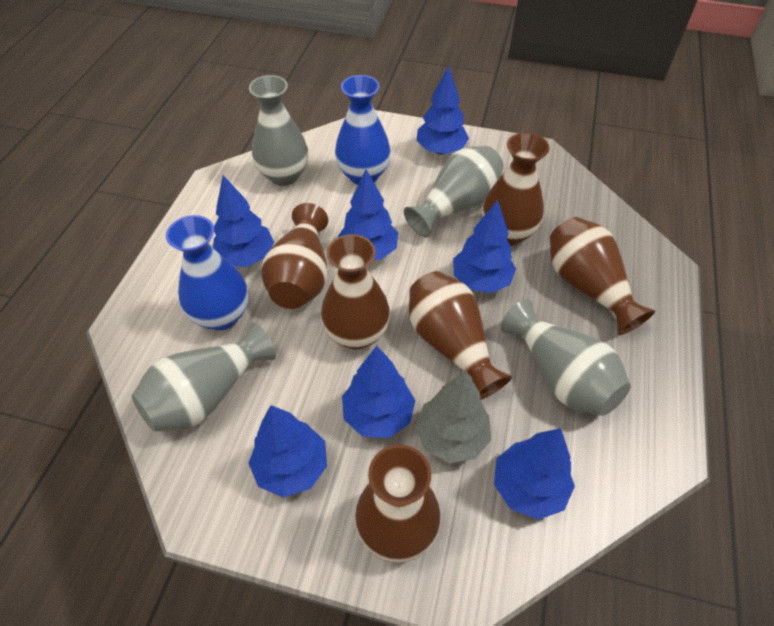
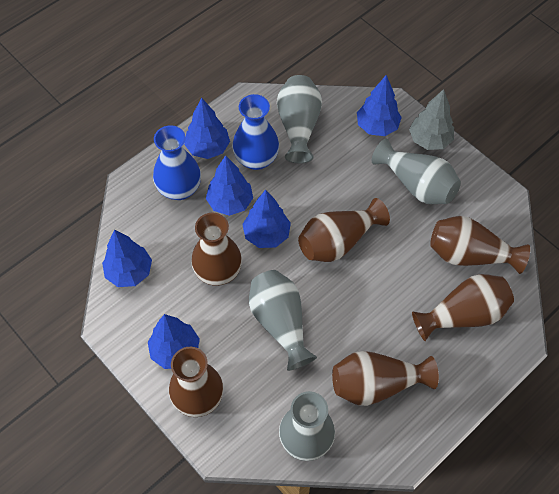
blue tree: [213,175,274,267] [249,405,327,497] [338,169,398,260] [342,346,415,438] [416,66,469,155] [453,200,516,293] [494,428,575,520] = 7 -> [102,230,152,287] [148,314,200,369] [184,98,230,159] [206,155,253,216] [242,189,291,248] [357,75,402,136] = 6

